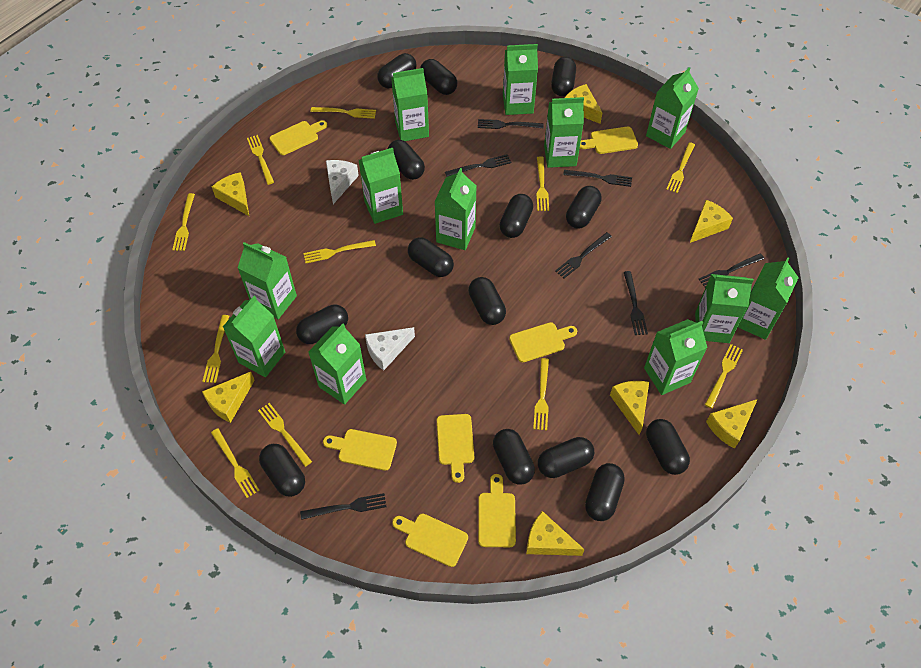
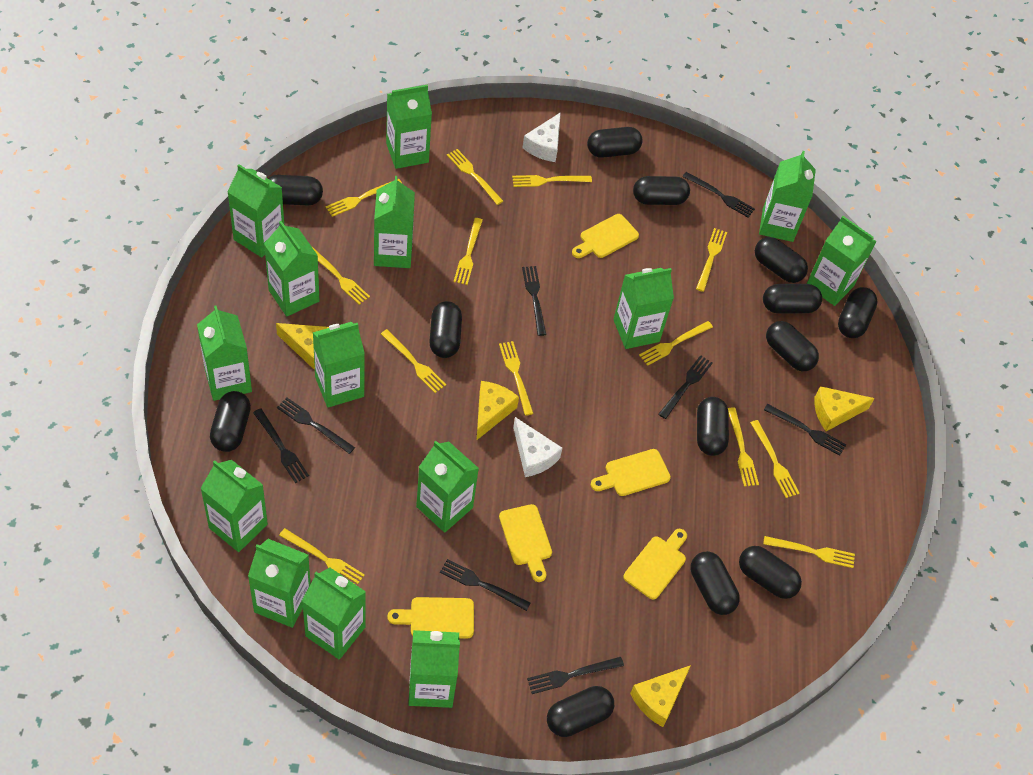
black capsule: [259,444,305,497] [296,305,348,344] [377,53,416,88] [388,140,425,180] [408,237,454,277] [420,59,458,95] [469,277,506,325] [493,429,535,485] [500,194,533,238] [538,437,594,478] [551,57,576,96] [566,186,602,229] [585,463,625,521] [646,419,690,475] = 14 -> [210,391,251,452] [268,175,323,205] [429,301,462,358] [547,686,614,737] [587,127,643,158] [633,176,690,205] [691,551,740,615] [697,397,729,456] [739,546,802,599] [755,237,808,283] [763,284,822,313] [766,321,819,371] [838,287,878,338] = 13
black fork: [300,493,387,520] [445,154,512,177] [478,119,544,129] [555,232,612,278] [563,170,632,187] [624,271,648,335] [699,253,764,288] = 7 -> [253,408,309,483] [277,398,355,454] [440,559,531,611] [522,266,546,336] [527,657,624,694] [659,355,713,419] [683,172,755,218] [764,404,846,456] = 8
green carton: [223,296,285,377] [238,242,297,319] [309,324,366,405] [359,148,403,224] [391,68,429,141] [435,168,477,250] [503,44,538,115] [544,97,584,168] [644,319,707,395] [646,67,699,149] [695,274,754,343] [738,257,799,340] = 12 -> [197,306,252,401] [200,460,268,552] [227,165,284,258] [248,539,311,628] [264,221,320,316] [302,568,366,660] [313,322,365,407] [374,176,415,268] [386,84,432,169] [408,630,460,708] [416,441,479,533] [613,268,674,349] [759,151,816,242] [807,216,877,306] = 14
yellow cheese: [202,372,255,423] [212,172,249,216] [526,511,585,556] [565,84,602,124] [610,381,649,435] [690,200,733,243] [706,399,758,449] = 7 -> [276,323,329,369] [477,381,519,440] [630,665,691,727] [814,386,875,431] = 4
yellow cutting board: [269,120,327,155] [323,429,397,471] [392,514,468,567] [437,414,474,483] [478,474,516,547] [509,322,577,362] [580,127,638,154] = 7 -> [387,597,474,639] [499,504,552,582] [572,214,639,258] [591,449,671,496] [623,529,687,600] = 5
yellow fork: [172,193,195,251] [202,315,229,383] [211,428,260,498] [247,135,274,185] [258,403,312,467] [303,240,376,263] [311,107,376,119] [533,358,549,430] [536,156,549,211] [666,142,695,193] [705,344,743,408] = 11 -> [279,528,365,585] [312,247,370,305] [326,179,402,217] [381,329,446,393] [447,149,503,205] [454,218,483,285] [499,341,534,416] [512,175,592,187] [639,321,713,366] [696,228,727,292] [728,407,759,487] [750,420,800,498] [763,536,855,568] = 13

